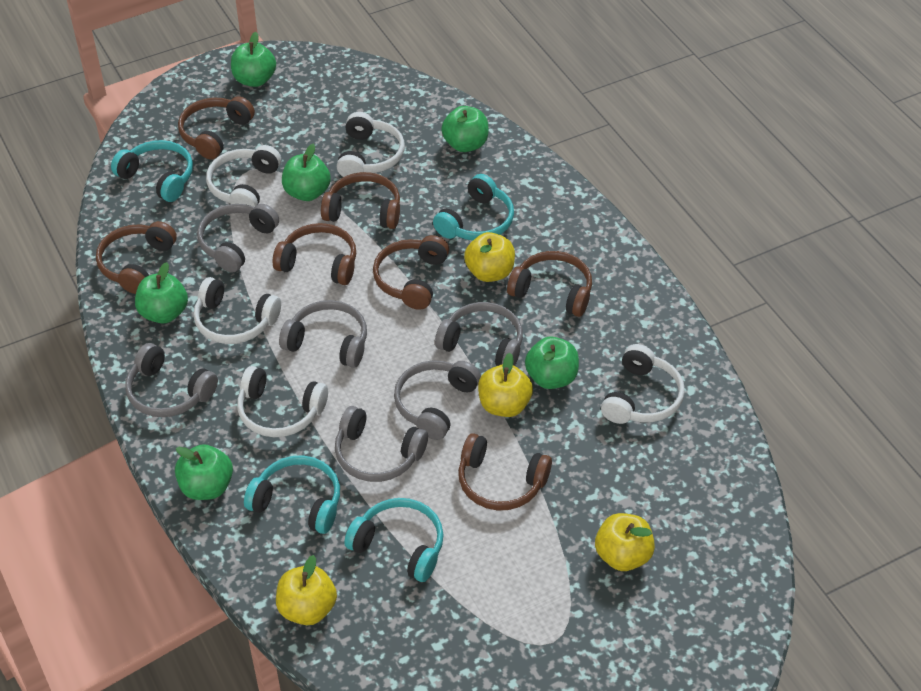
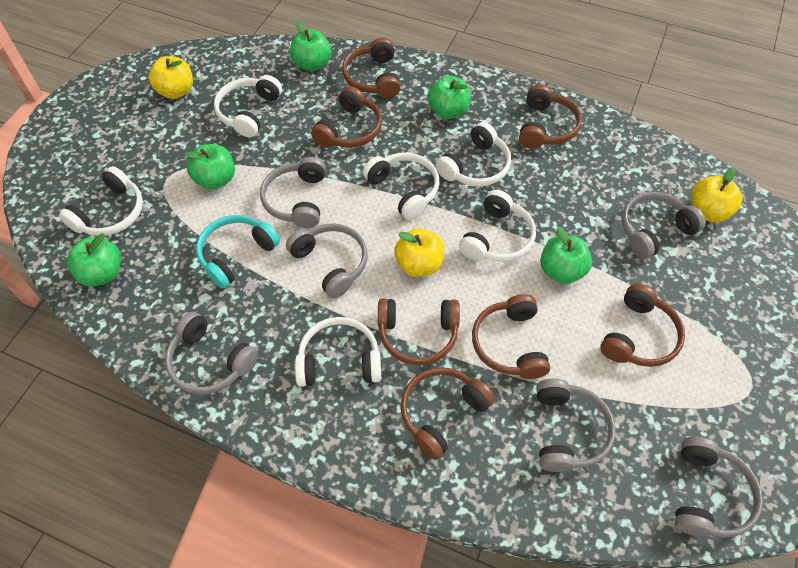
green apple: [135,262,188,323] [175,444,233,500] [231,32,276,87] [282,143,331,201] [441,106,489,152] [525,337,579,389] = 6 -> [67,233,121,287] [184,144,235,190] [290,22,331,71] [428,76,471,119] [540,227,592,284] = 5
turquoise headphones: [111,140,193,202] [244,455,340,534] [344,498,444,582] [433,174,514,241] = 4 -> [196,215,280,289] = 1
white headphones: [194,277,281,344] [206,145,281,207] [237,366,328,437] [337,112,405,177] [601,344,685,424] = 5 -> [59,166,143,236] [214,75,282,137] [295,317,381,387] [363,153,439,220] [436,122,511,187] [459,190,536,262] = 6
yellow apple: [276,555,337,625] [464,232,515,282] [478,353,533,417] [595,513,655,571] = 4 -> [149,56,193,99] [394,228,444,277] [691,168,742,223] = 3

